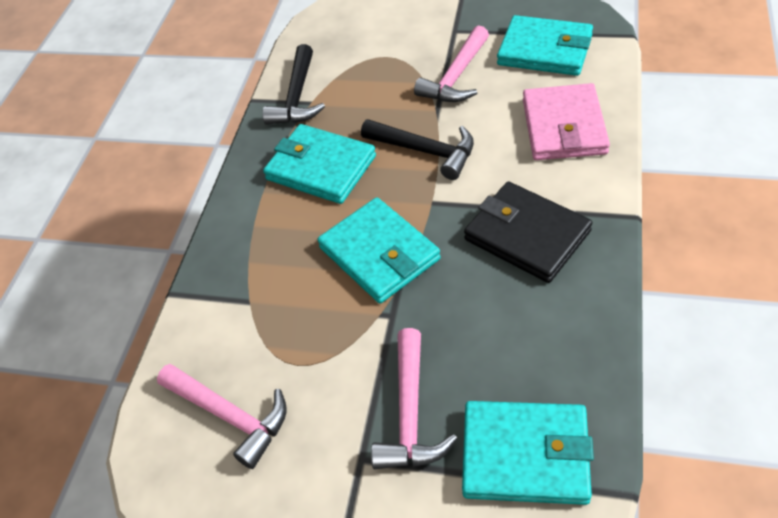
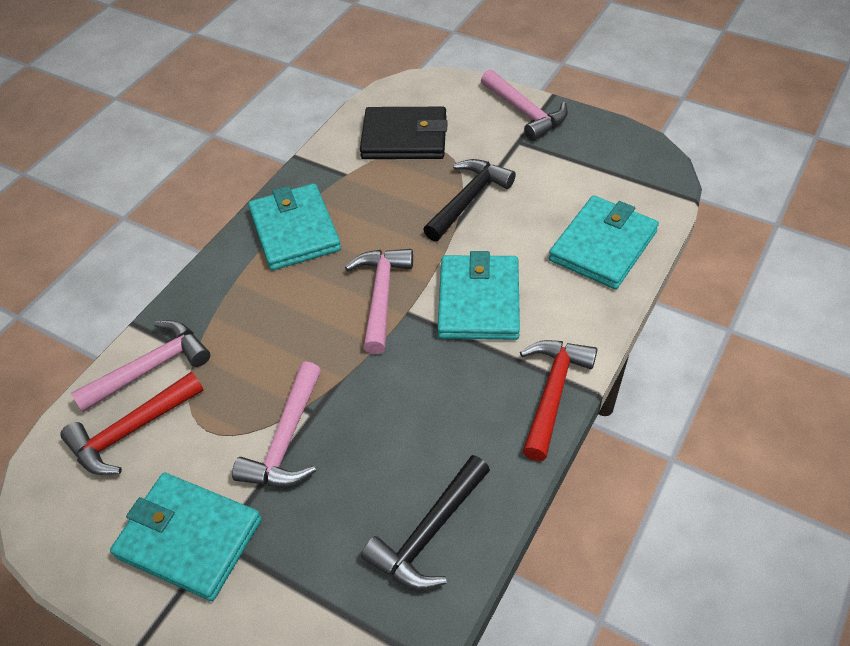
pink hammer: [157,364,287,469] [371,328,457,469] [414,25,489,102] = 3 -> [71,320,210,412] [232,361,321,487] [345,249,413,354] [481,69,568,141] = 4
pink wallet: [523,83,610,160] = 1 -> none = 0
red hammer: none = 0 -> [60,372,204,475] [520,340,597,461] = 2

